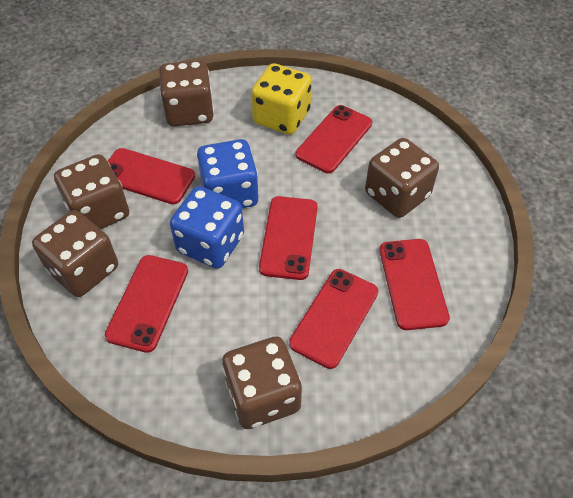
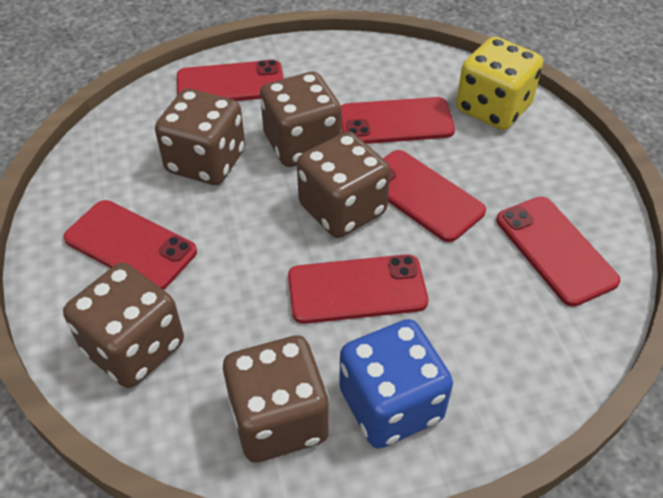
blue dice: [170,186,244,269] [197,139,259,208] = 2 -> [339,319,453,449] = 1

